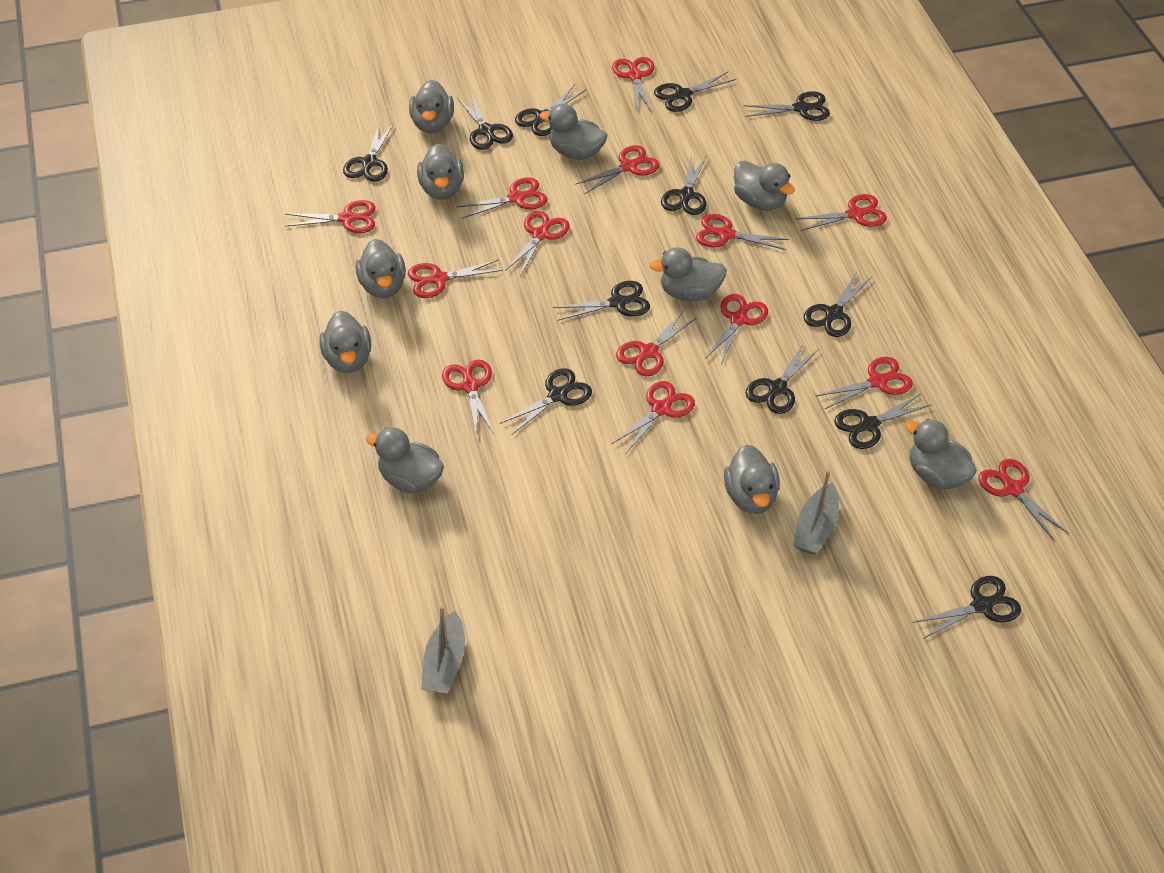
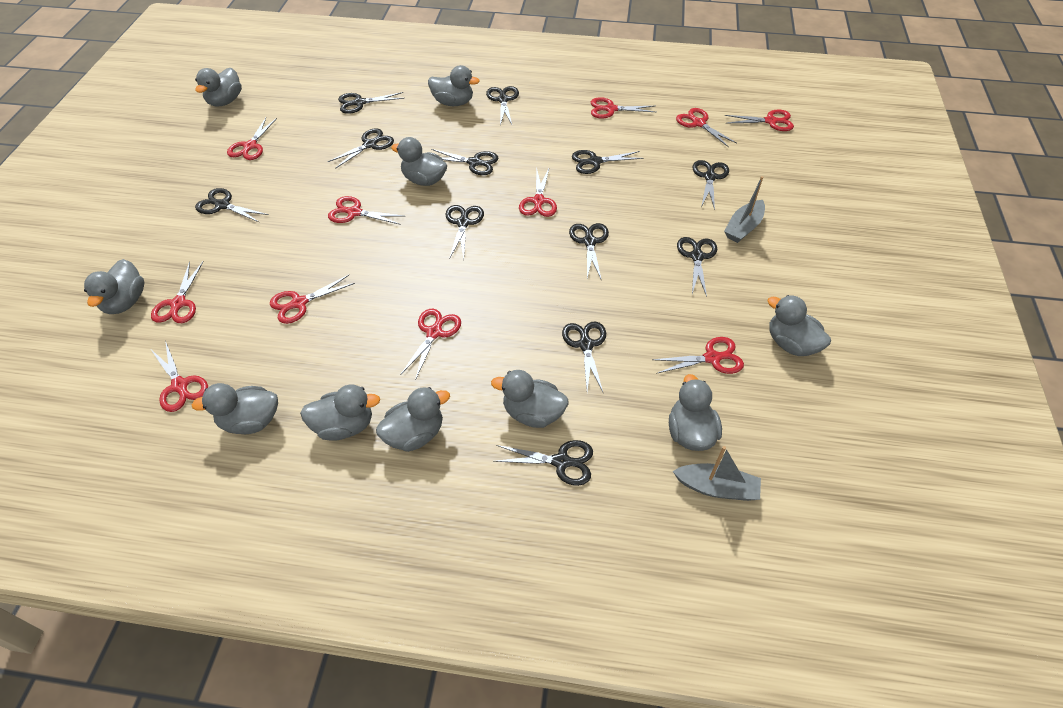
red scissors: [285,200,375,233] [408,259,503,298] [442,359,494,437] [456,178,548,218] [505,211,570,276] [575,145,659,194] [611,381,695,453] [612,57,654,111] [616,310,697,376] [696,214,789,250] [705,294,768,364] [795,194,887,231] [816,357,913,409] [978,459,1069,541] = 14 -> [151,261,204,323] [152,341,208,412] [227,118,277,160] [270,275,355,324] [328,196,403,225] [400,309,461,380] [519,169,557,217] [591,97,655,119] [652,337,744,374] [676,108,736,147] [725,110,794,131] = 11

